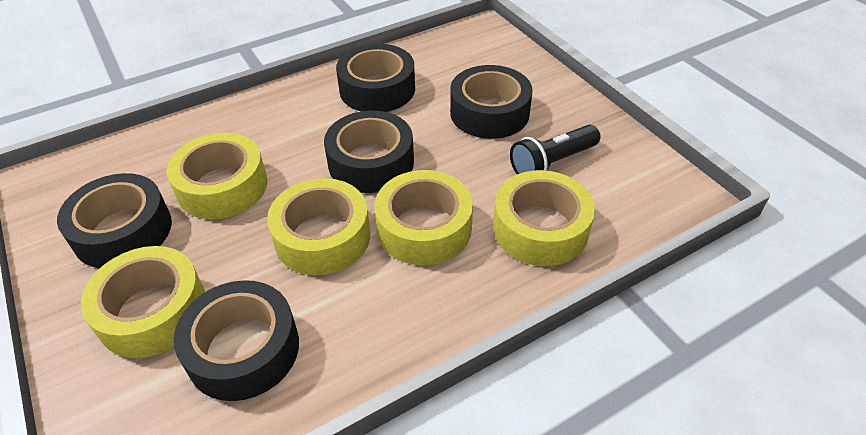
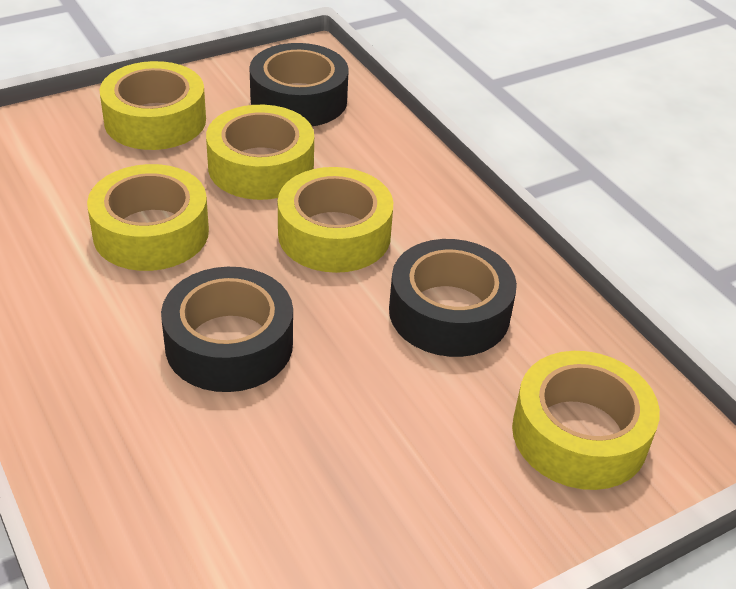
black flashlight: [510,125,600,174] = 1 -> none = 0
black tape: [57,173,172,268] [174,280,299,401] [324,110,414,193] [336,44,415,112] [450,65,533,139] = 5 -> [161,267,293,392] [249,43,349,126] [389,239,517,357] = 3

